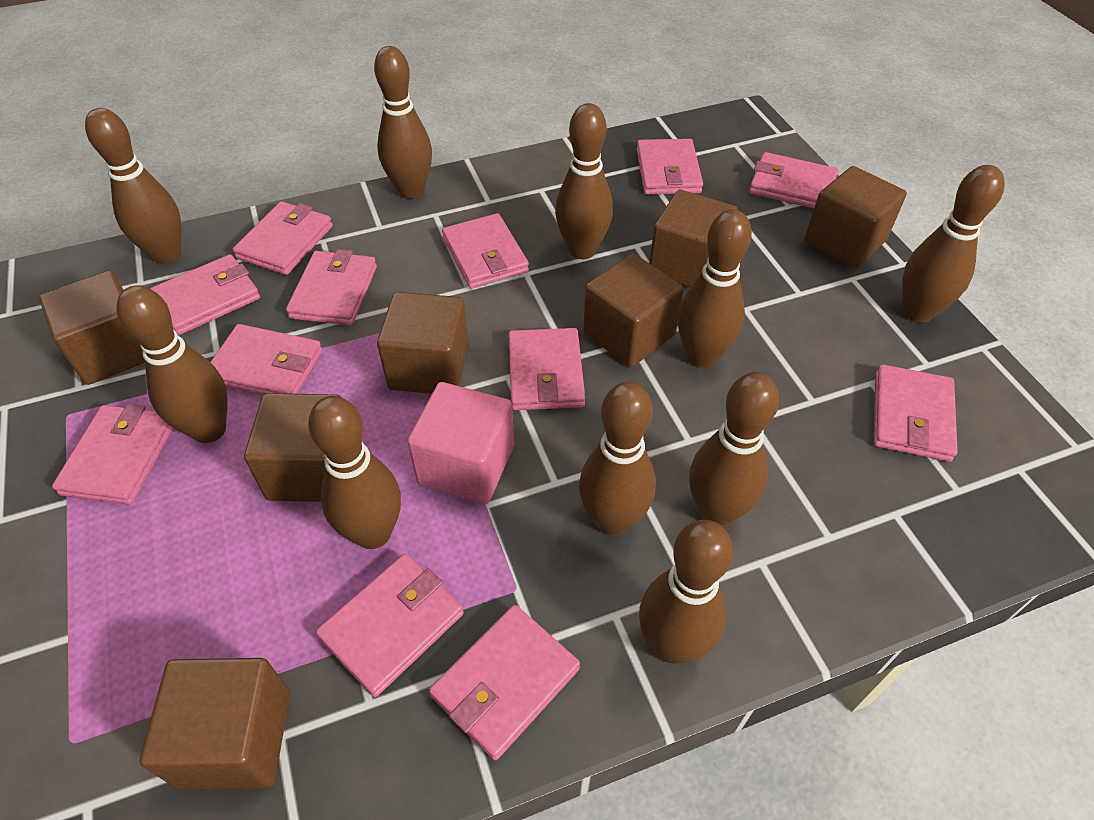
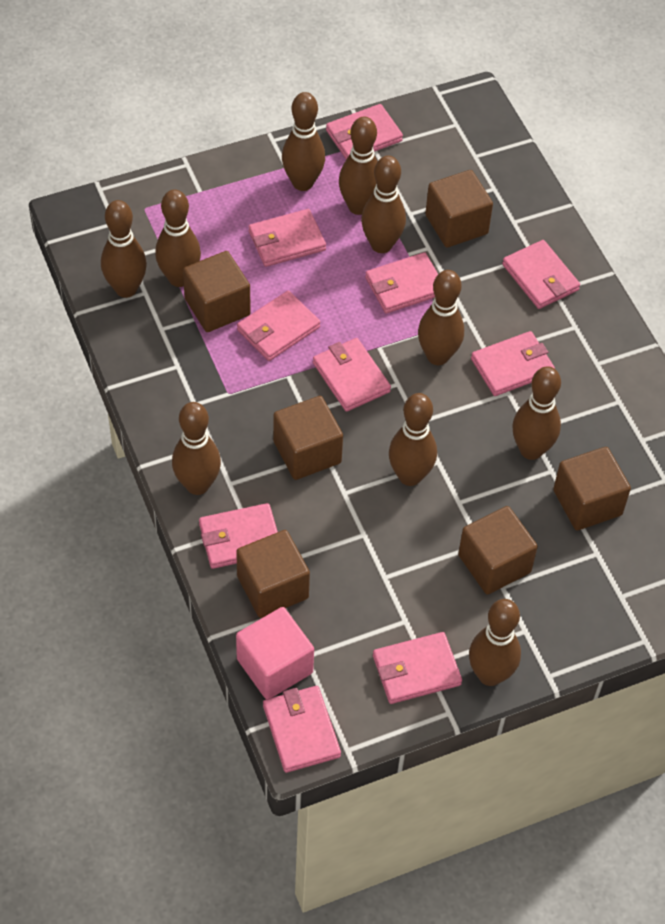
brown cube: [39,270,145,385] [140,658,290,790] [244,393,342,502] [377,292,469,394] [583,254,684,367] [649,190,738,287] [804,166,907,268] = 7 -> [183,251,251,332] [236,530,310,618] [273,396,343,480] [425,170,493,248] [458,506,538,595] [553,447,631,531] = 6
pink wallet: [52,404,173,505] [150,254,260,335] [210,324,322,395] [233,201,333,275] [286,249,377,325] [316,554,464,697] [429,605,580,760] [442,213,529,289] [508,328,585,410] [637,139,703,194] [749,152,838,209] [873,364,958,462] = 12 -> [199,503,278,569] [237,291,320,361] [249,209,326,267] [263,686,341,773] [313,338,391,412] [326,104,403,159] [365,252,438,313] [373,632,462,704] [471,331,555,396] [502,240,580,309] = 10

